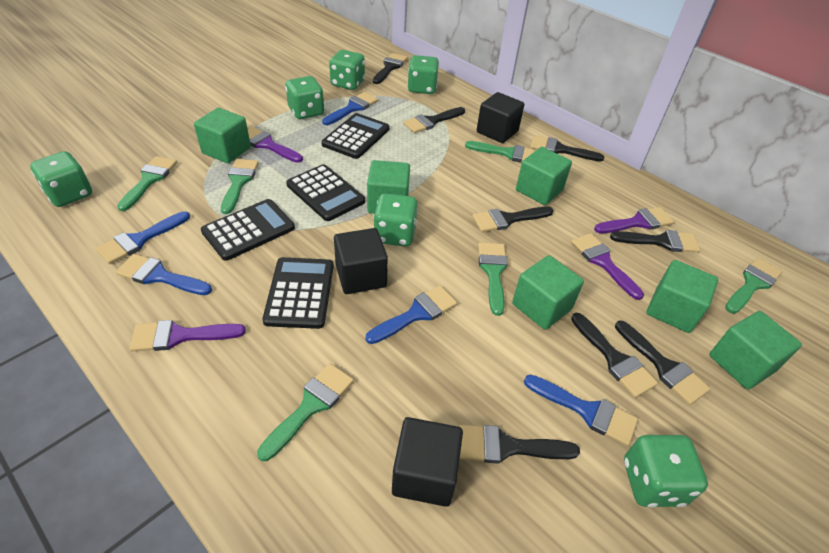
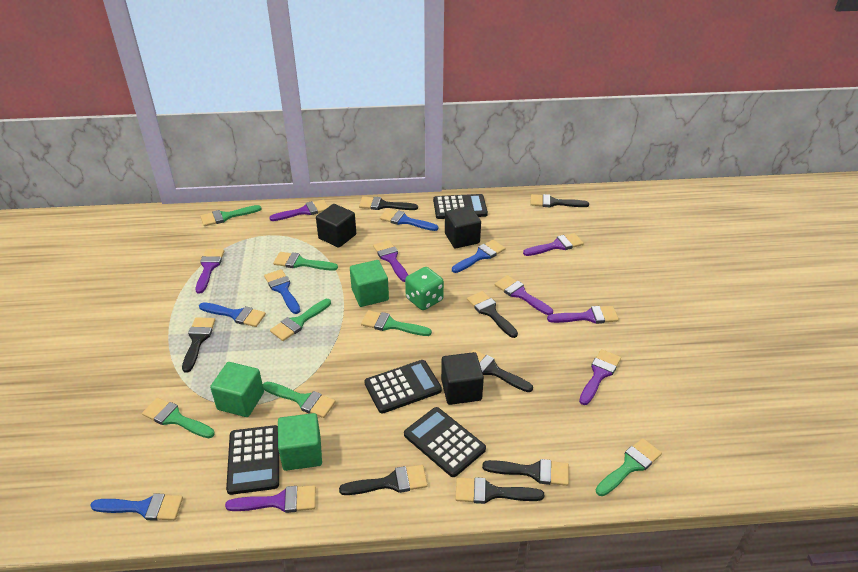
green brush: [117,156,177,211] [221,159,259,214] [257,363,354,461] [465,141,536,163] [478,243,508,316] [725,258,782,314] = 6 -> [142,398,215,438] [200,205,261,226] [263,382,335,418] [270,299,331,341] [273,252,338,271] [361,310,432,336] [596,438,662,496] = 7
green cube: [194,108,251,163] [367,160,410,214] [512,255,584,330] [516,147,572,205] [647,260,718,333] [709,311,802,389] = 6 -> [210,362,264,417] [278,413,322,471] [350,260,389,307] = 3
green dice: [30,151,92,207] [285,76,324,119] [329,50,365,90] [373,193,418,247] [407,55,439,94] [624,435,708,507] = 6 -> [405,267,444,310] = 1
purple brush: [130,320,246,351] [248,127,303,163] [571,233,644,300] [594,207,674,233] = 4 -> [196,249,224,293] [225,485,316,513] [269,199,328,221] [373,240,408,282] [495,275,553,315] [523,233,584,256] [547,306,619,324] [579,349,621,405] = 8

